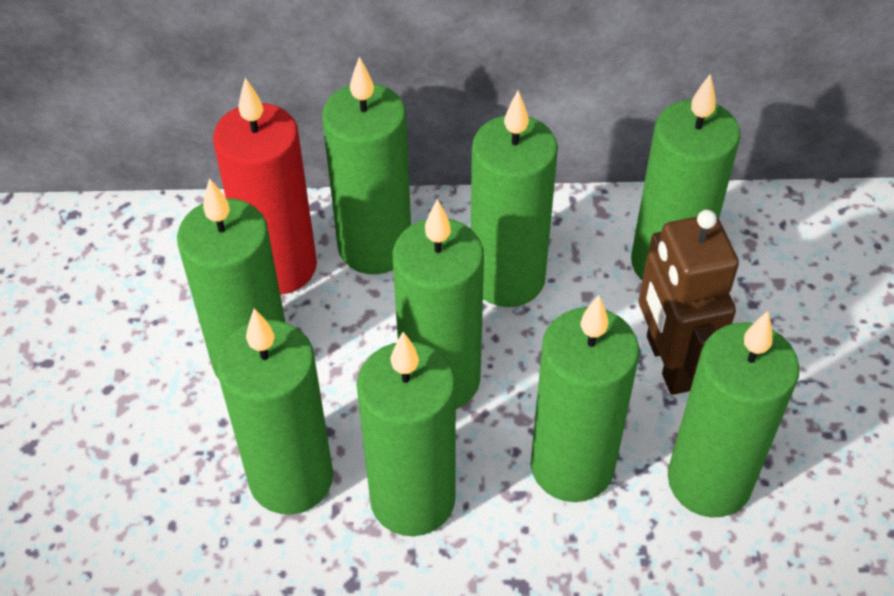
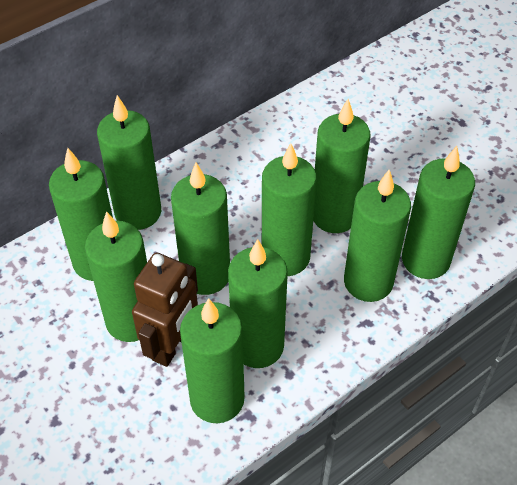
green candle: [177,178,286,379] [216,309,333,515] [322,57,411,274] [357,332,456,536] [393,199,484,409] [471,91,558,307] [531,295,639,502] [631,74,740,280] [668,311,800,518] = 9 -> [49,148,113,281] [85,211,147,342] [97,95,161,230] [171,163,230,295] [180,298,245,423] [228,239,288,368] [262,143,317,276] [313,99,371,233] [344,170,411,302] [402,146,475,279] = 10
red candle: [213,78,317,295] = 1 -> none = 0

